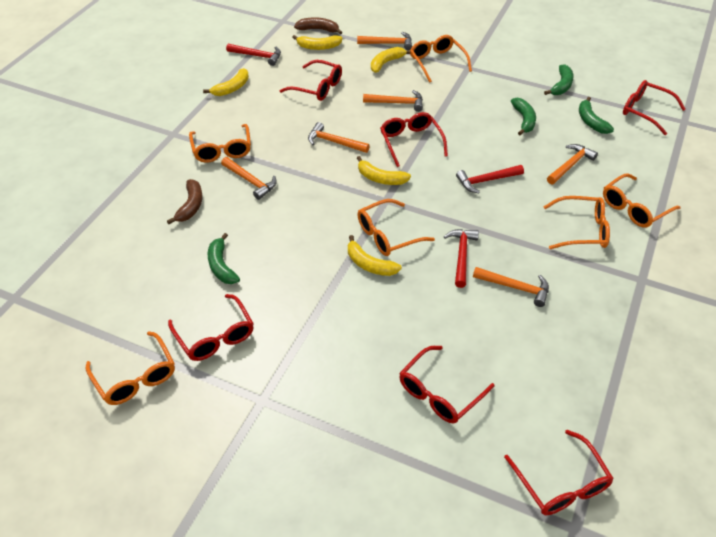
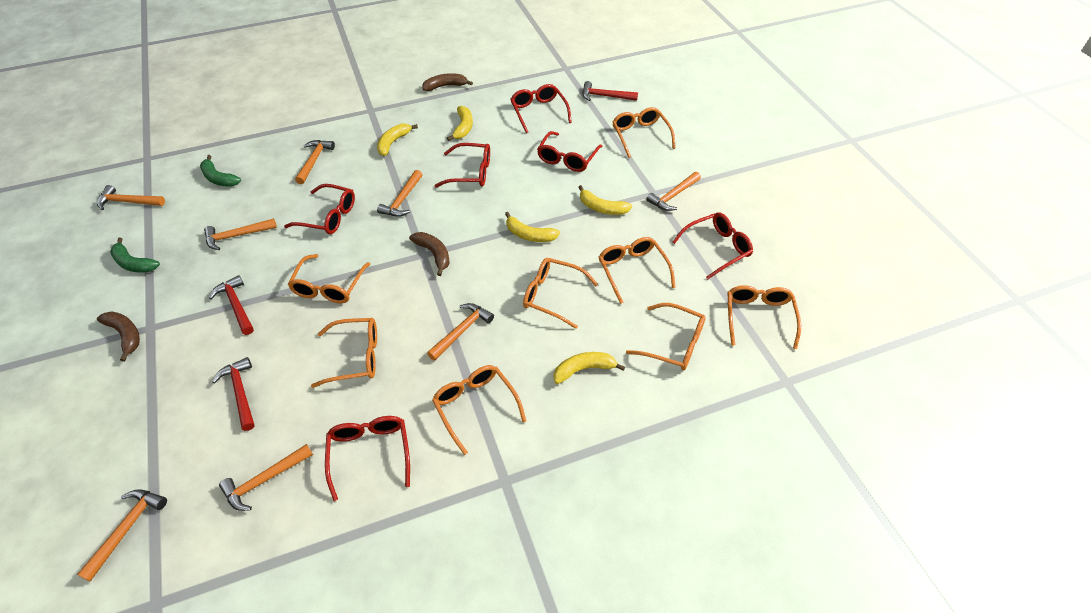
brown banana: [167,179,202,224] [294,17,342,34] = 2 -> [97,311,140,362] [409,232,450,276] [422,73,473,91] = 3
green banana: [208,233,240,284] [511,98,536,135] [544,64,574,95] [579,97,614,134] = 4 -> [110,237,160,273] [200,155,241,187] = 2
orange glasses: [86,331,175,405] [189,124,251,163] [357,199,435,256] [410,35,472,83] [543,196,610,249] [603,173,680,228] = 6 -> [287,254,370,303] [311,318,377,388] [432,365,526,455] [523,258,598,329] [599,237,676,304] [612,107,676,158] [626,303,706,370] [727,285,801,349] = 8
orange hammer: [221,157,277,200] [308,122,370,153] [357,32,412,50] [363,90,423,112] [473,267,549,307] [547,144,598,185] = 6 -> [77,489,167,582] [97,185,165,210] [204,218,277,250] [219,444,313,511] [295,140,335,184] [377,170,422,217] [427,303,494,361] [646,172,701,211] = 8

